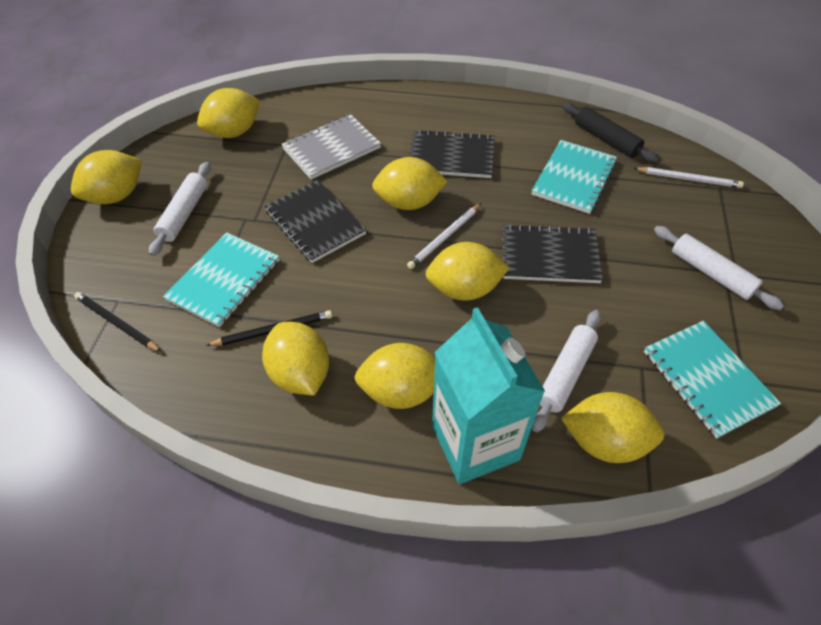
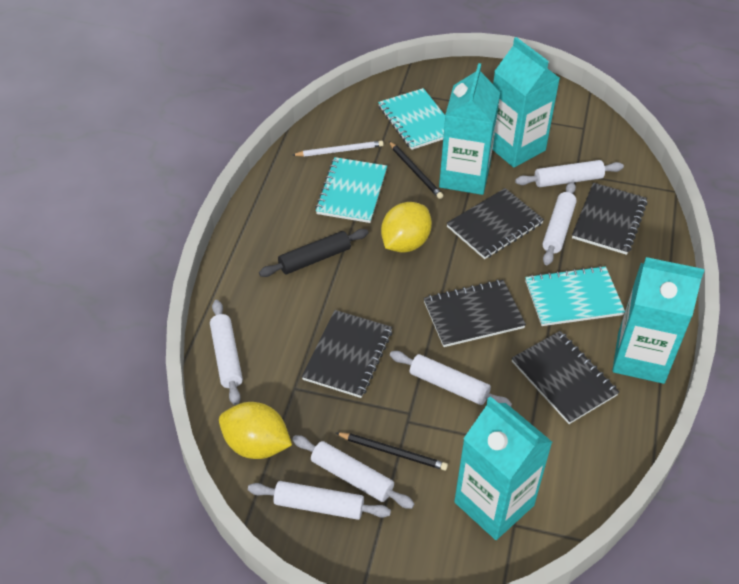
black notebook: [264,180,366,263] [409,129,495,178] [503,224,603,283] = 3 -> [301,310,392,398] [423,280,526,347] [447,188,544,259] [512,331,619,424] [572,183,647,255] = 5
grey notebook: [281,114,381,179] = 1 -> none = 0
turquoise carton: [432,307,545,484] = 1 -> [439,63,500,195] [454,396,552,540] [493,37,560,168] [612,257,704,384] = 4
white pencil: [407,203,481,269] [634,167,744,188] = 2 -> [293,141,384,157] = 1
white rolling pin: [149,162,211,256] [532,310,601,432] [654,226,784,310] = 3 -> [210,300,243,405] [248,481,391,520] [292,435,415,509] [390,351,512,407] [515,160,624,187] [542,182,577,265] = 6
yellow lemon: [71,150,142,204] [197,88,260,138] [262,322,329,396] [354,343,435,409] [372,157,448,210] [425,242,509,301] [561,392,664,463] = 7 -> [219,402,292,459] [381,202,432,253] = 2

